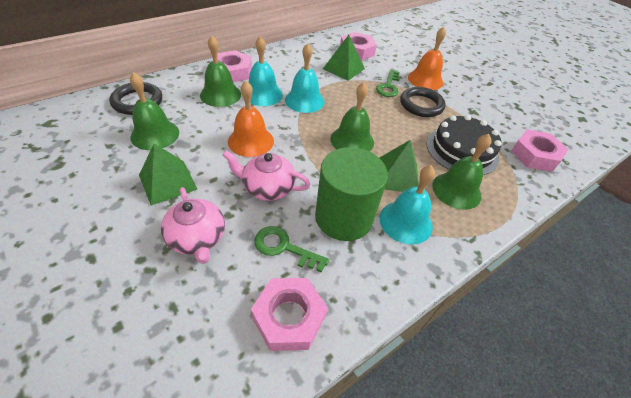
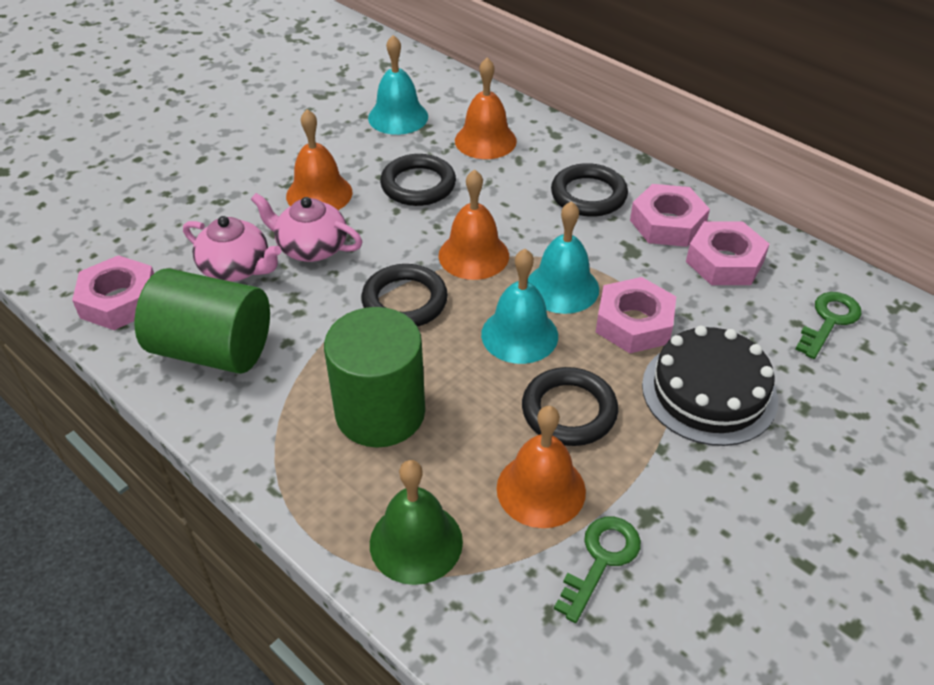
black ring: [109,82,162,115] [400,87,446,117] = 2 -> [361,264,448,327] [380,154,456,206] [522,367,618,446] [551,163,628,217] = 4
green bell: [130,72,179,150] [200,36,241,107] [330,82,374,152] [432,134,491,210] = 4 -> [370,460,463,585] = 1
green cylinder: [315,147,388,241] = 1 -> [135,268,270,374] [324,307,425,447] = 2
green pyramid: [139,143,197,206] [323,35,365,81] [379,140,419,192] = 3 -> none = 0
orange bell: [228,81,274,157] [408,27,446,90] = 2 -> [286,109,353,210] [438,169,509,280] [455,58,517,159] [497,406,586,528] = 4

